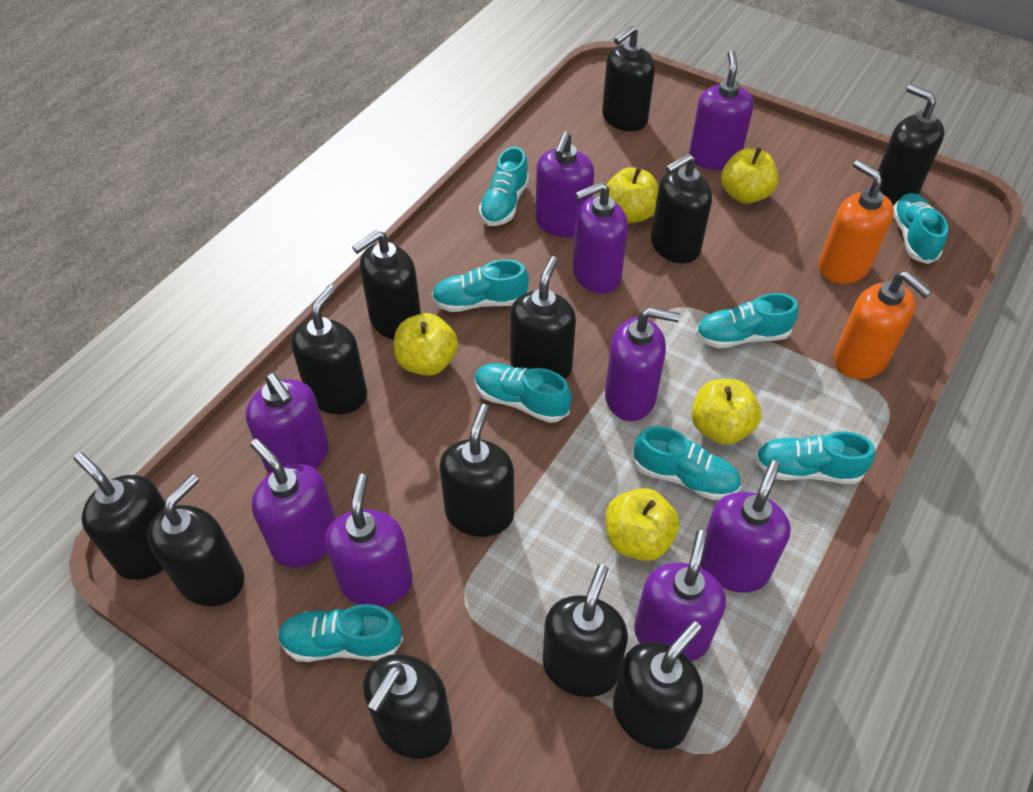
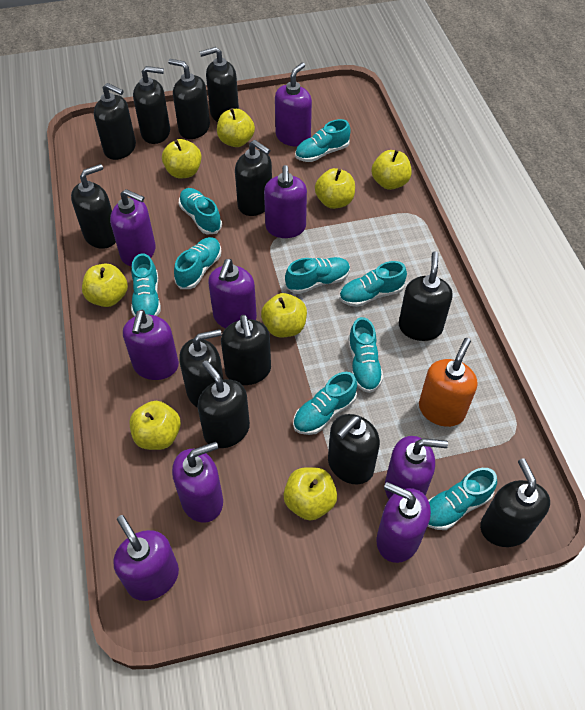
orange soap dispenser: [819,160,894,284] [834,271,932,379] = 2 -> [419,338,477,427] = 1
turquoise shoe: [278,604,403,662] [432,259,529,312] [475,363,572,423] [479,147,529,226] [633,426,741,500] [696,293,798,348] [755,432,875,484] [893,193,948,264] = 8 -> [131,253,161,317] [174,237,221,289] [179,188,222,235] [285,257,350,294] [293,372,357,435] [295,119,351,162] [339,261,407,307] [348,317,384,393] [428,468,497,530] = 9
yellow apple: [394,313,458,376] [606,167,658,223] [606,488,680,561] [692,379,761,445] [721,148,778,204] = 5 -> [82,263,128,307] [130,401,181,450] [162,139,202,178] [217,108,255,147] [261,293,307,338] [283,467,337,520] [315,168,355,209] [371,150,411,190] = 8

